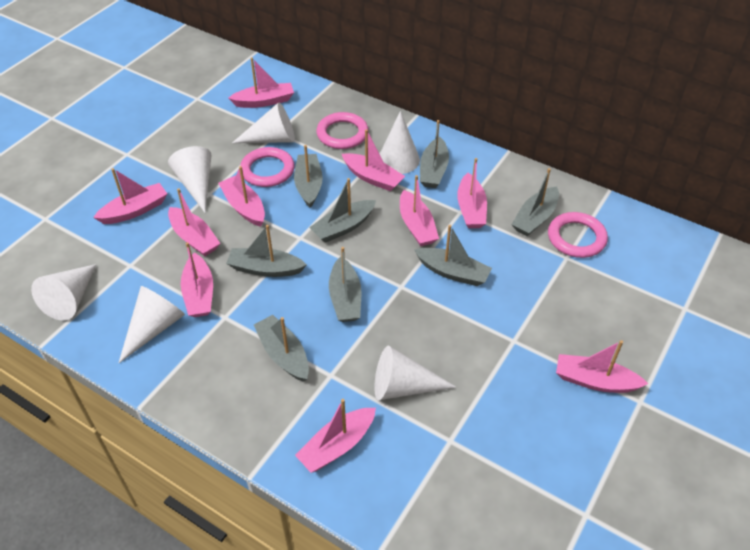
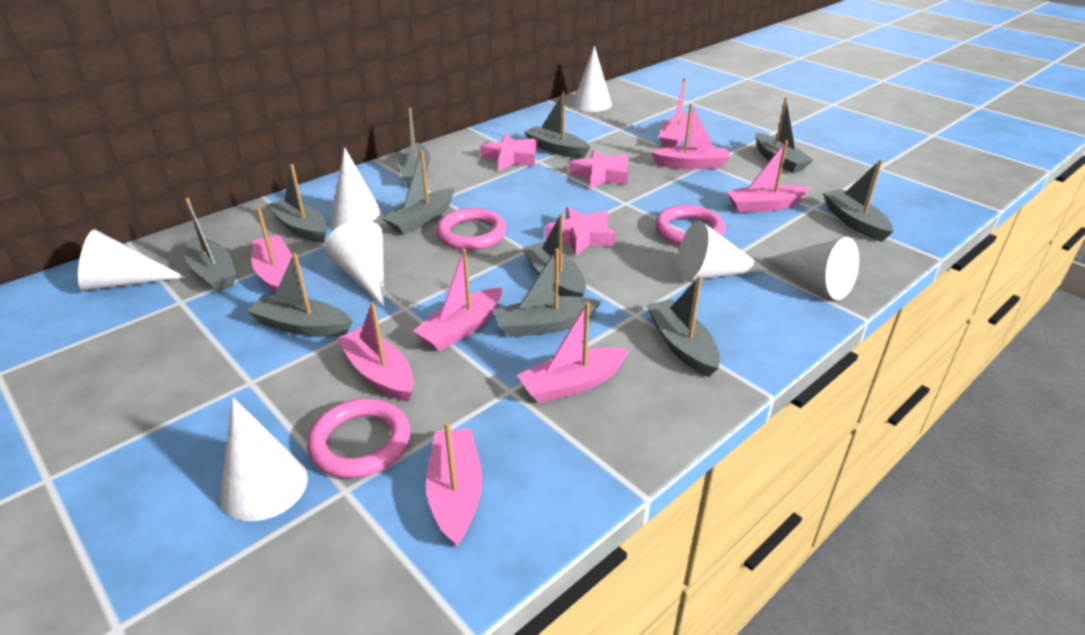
grey boat: [226,225,307,277] [254,315,309,382] [294,145,323,208] [309,178,376,243] [329,247,361,322] [414,225,492,286] [420,120,449,188] [511,168,559,236] = 8 -> [185,198,237,292] [247,253,353,337] [267,164,328,243] [382,150,454,235] [399,108,431,187] [494,249,602,337] [522,213,586,297] [524,92,591,158] [647,276,720,377] [755,97,813,173] [823,159,893,242] = 11
pink boat: [93,168,167,224] [168,188,221,256] [181,242,213,317] [218,166,265,227] [228,57,294,108] [295,399,376,473] [342,129,405,191] [400,175,439,246] [457,158,487,228] [556,340,648,393] = 10 -> [251,207,293,293] [337,302,414,402] [413,248,502,351] [426,422,483,546] [517,302,630,403] [651,104,731,169] [659,78,692,148] [726,140,810,213] = 8
pink star: none = 0 -> [480,134,537,171] [545,207,616,256] [569,150,628,189] = 3
white cone: [31,264,97,320] [119,286,185,363] [168,146,212,213] [232,102,295,143] [374,346,457,400] [380,111,420,174] = 6 -> [78,229,186,291] [220,398,308,521] [324,220,384,306] [330,147,384,229] [572,46,612,112] [677,221,767,281] [764,237,859,300] = 7

